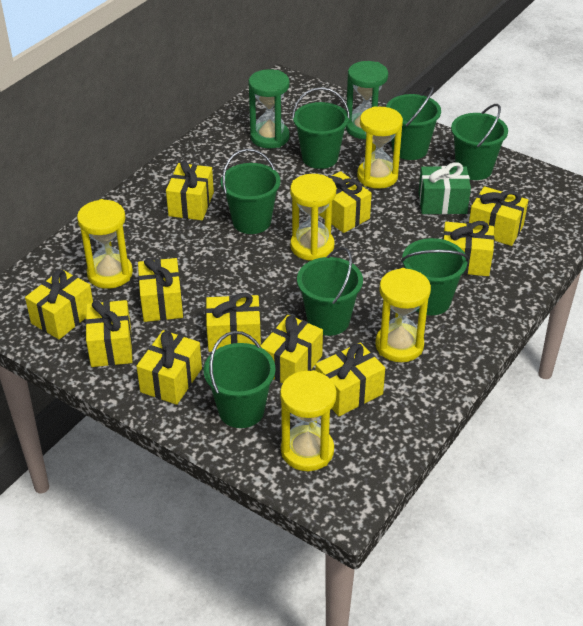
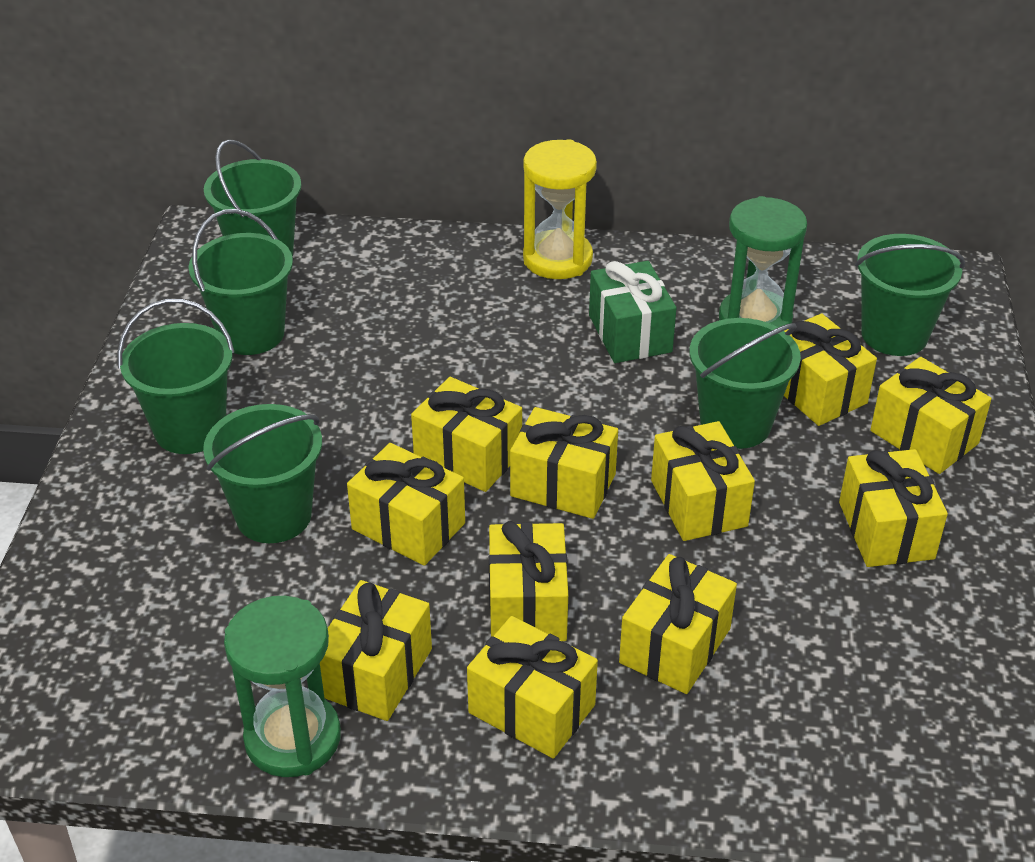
green bucket: [204,331,276,428] [221,149,281,234] [292,87,350,169] [297,247,363,336] [386,86,441,160] [401,238,469,315] [451,104,508,180] = 7 -> [117,299,234,454] [189,209,293,355] [203,404,322,543] [204,139,301,257] [690,318,801,449] [855,234,965,356] = 6
yellow hourglass: [77,199,133,289] [280,370,337,471] [290,174,336,261] [357,106,403,189] [375,268,431,362] = 5 -> [523,139,597,279] = 1

